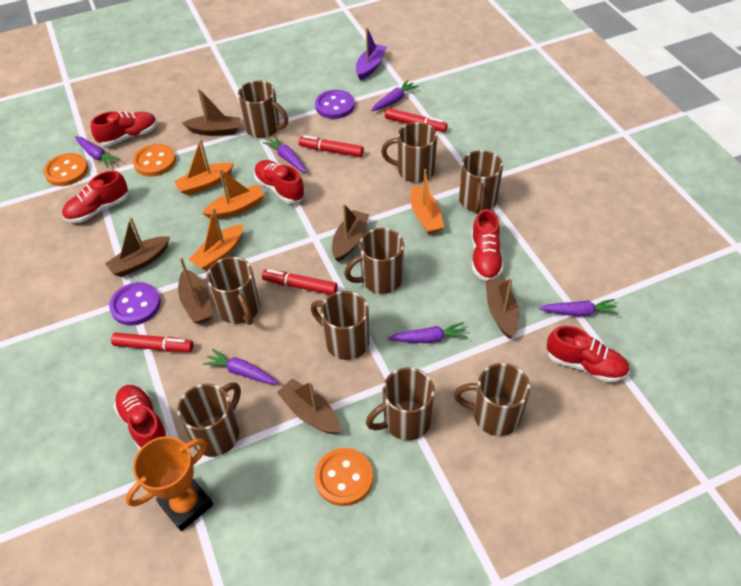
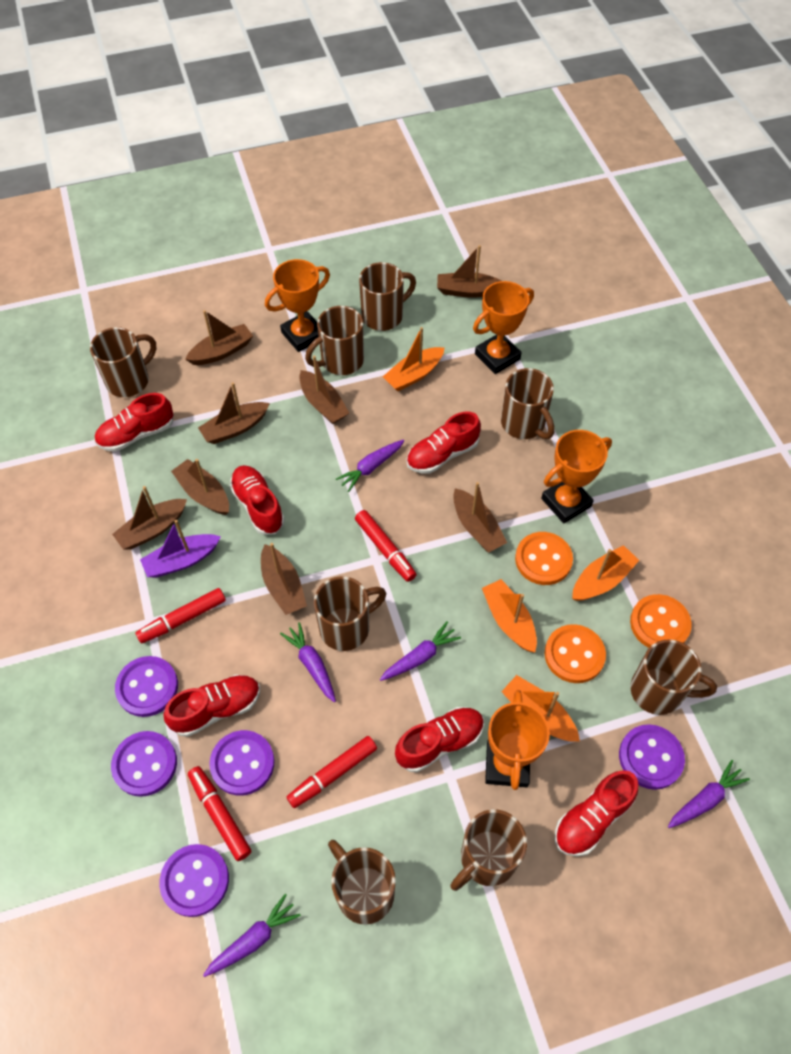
brown boat: [105,217,170,277] [178,257,213,324] [182,88,240,136] [277,379,340,435] [332,204,369,262] [486,278,519,339] = 6 -> [112,486,187,549] [171,459,229,515] [185,310,253,365] [198,382,270,444] [261,543,307,615] [299,356,349,424] [437,245,501,298] [453,482,507,552] = 8
brown mug: [177,383,241,457] [207,257,260,325] [238,80,288,138] [311,291,369,360] [344,228,404,294] [366,367,435,441] [381,122,437,183] [454,363,530,436] [459,150,503,214] = 9 -> [90,327,156,397] [305,306,364,375] [314,576,386,651] [328,840,396,925] [359,262,416,331] [450,809,527,891] [501,368,555,439] [630,639,717,715] = 8
orange trophy: [126,436,213,531] = 1 -> [265,259,330,352] [473,281,534,374] [485,690,550,790] [541,430,612,523] = 4
purple button: [109,282,161,325] [315,90,355,119] = 2 -> [111,731,177,797] [115,656,178,717] [159,844,229,917] [209,730,275,796] [619,724,685,790] = 5
purple carrot: [75,136,120,168] [203,349,279,384] [263,136,307,173] [371,80,419,111] [388,322,468,343] [539,299,619,316] = 6 -> [203,894,301,977] [280,622,336,702] [336,440,405,492] [380,621,461,681] [668,760,750,828] = 5

